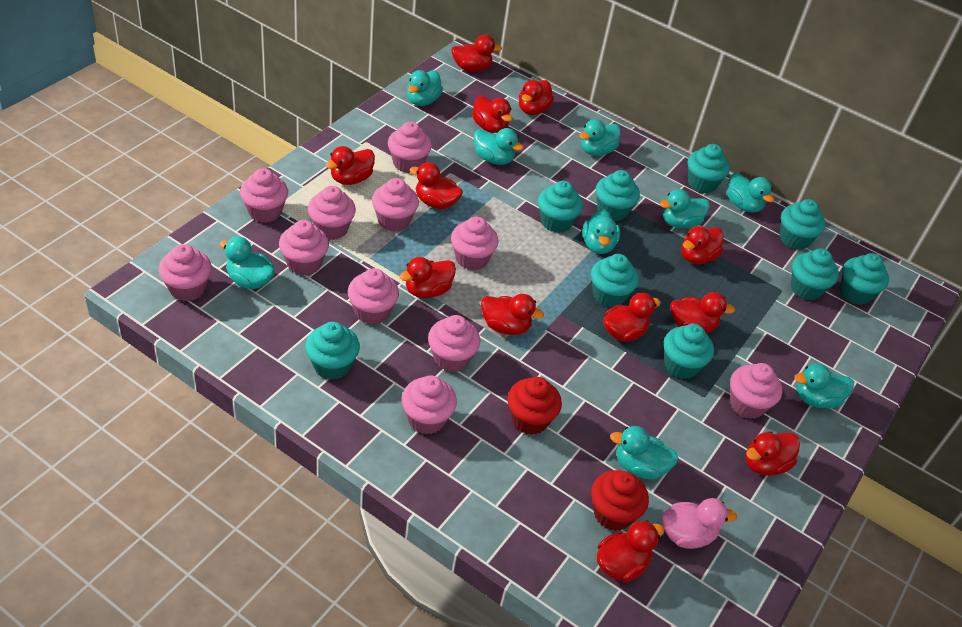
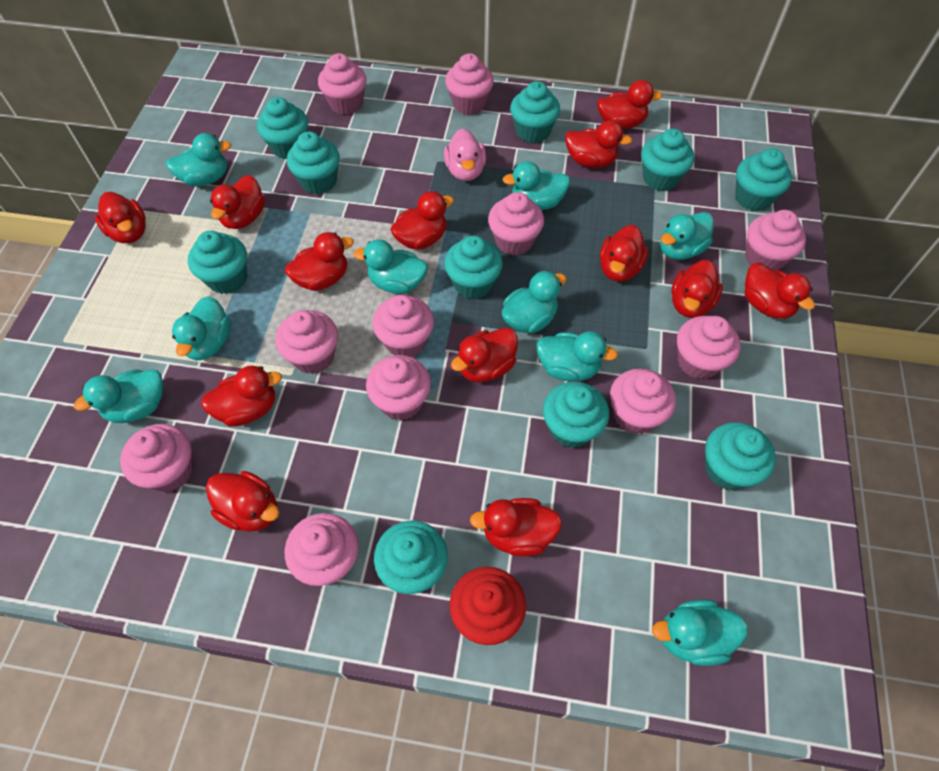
red cupcake: [508,377,562,435] [591,470,649,531] = 2 -> [450,567,526,645] = 1
red duck: [325,146,375,185] [399,257,456,298] [409,162,463,209] [451,35,502,72] [472,95,512,133] [481,294,544,335] [519,80,554,115] [597,520,664,582] [603,293,661,342] [670,292,735,333] [681,226,723,264] [746,431,800,476] = 12 -> [95,192,146,243] [201,365,282,427] [206,471,280,532] [210,175,265,229] [285,232,354,291] [390,191,454,250] [451,328,518,382] [470,498,562,557] [565,120,632,168] [597,80,663,129] [600,225,648,282] [671,260,723,318] [745,263,815,319] = 13
turquoise cupcake: [305,322,360,380] [538,181,583,233] [591,254,639,308] [596,170,640,221] [664,324,714,379] [688,144,730,193] [780,199,825,250] [791,248,839,300] [840,253,889,305] = 9 -> [188,231,247,294] [257,97,308,159] [287,132,340,194] [374,521,448,594] [444,236,503,299] [510,81,560,143] [543,382,609,448] [641,129,694,191] [705,422,776,491] [735,148,792,211] = 10

